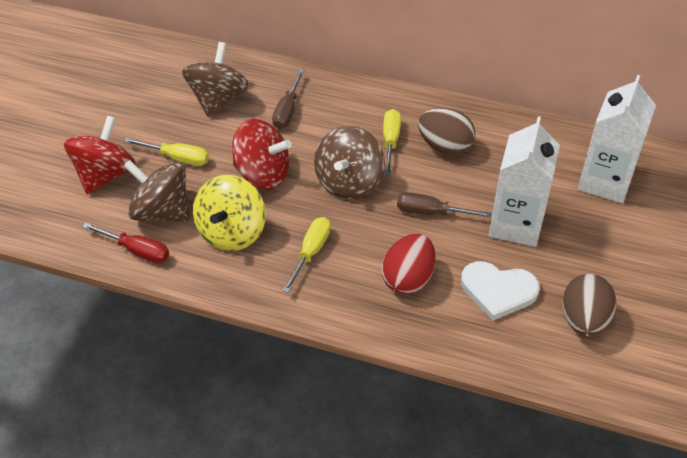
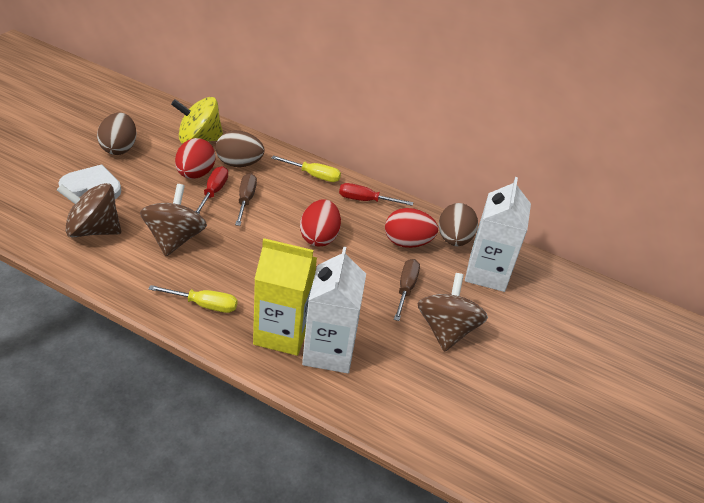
brown egg: [418,108,475,155] [562,274,616,336] = 2 -> [97,113,136,155] [216,130,264,167] [439,203,478,246] = 3
red egg: [382,234,436,294] = 1 -> [175,138,216,179] [300,199,341,247] [385,208,438,248] = 3
red screwdriver: [82,223,169,263] = 1 -> [195,166,228,214] [339,183,413,206] = 2
red spinning top: [64,115,136,195] [232,119,292,189] = 2 -> none = 0
yellow carton: none = 0 -> [253,238,317,356] = 1
yellow screwdriver: [124,138,209,166] [282,217,331,293] [383,109,401,175] = 3 -> [149,285,237,313] [272,156,341,182] = 2

